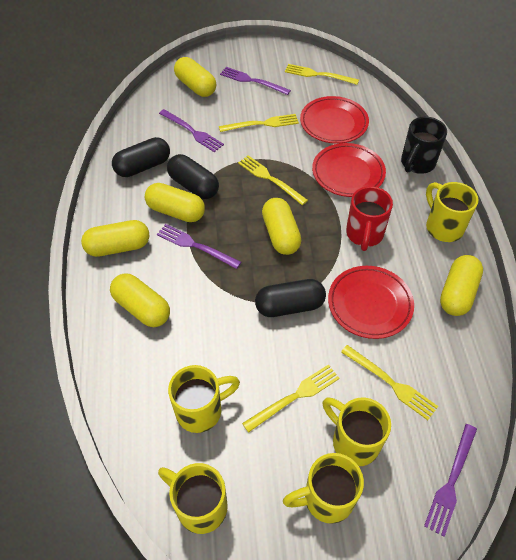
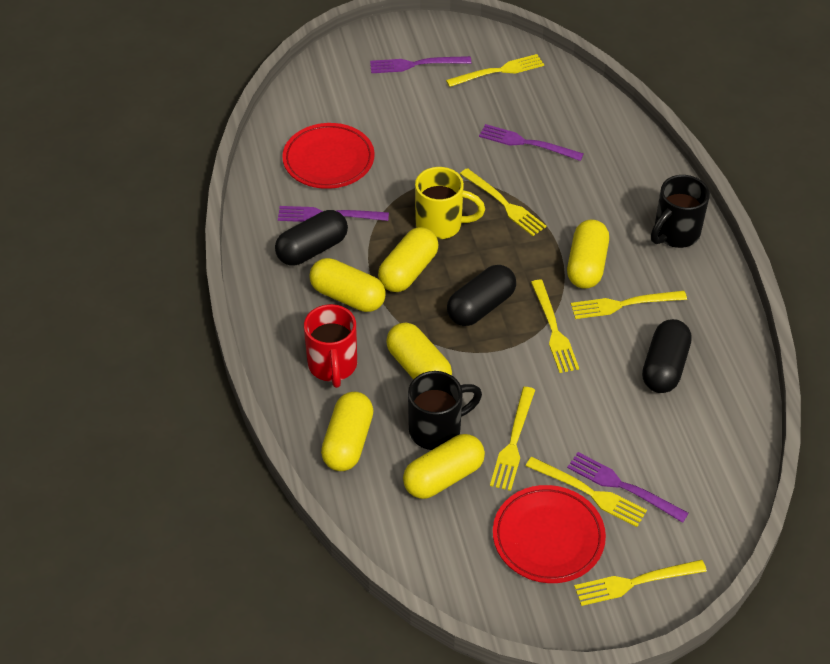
black mug: [401,117,447,174] = 1 -> [408,371,482,450] [651,175,710,248] = 2
red plate: [300,96,369,144] [312,143,386,197] [328,266,414,339] = 3 -> [282,123,374,189] [493,485,606,583] = 2
yellow fork: [219,114,299,132] [238,155,308,205] [242,364,340,433] [285,64,359,85] [341,345,438,420] = 5 -> [446,54,544,87] [460,168,546,236] [490,387,535,491] [526,457,647,527] [531,280,579,373] [571,291,687,319] [574,560,707,606] = 7
yellow mug: [158,463,228,534] [168,365,240,433] [283,453,364,524] [323,397,391,466] [426,182,478,242] = 5 -> [415,167,485,239] = 1

